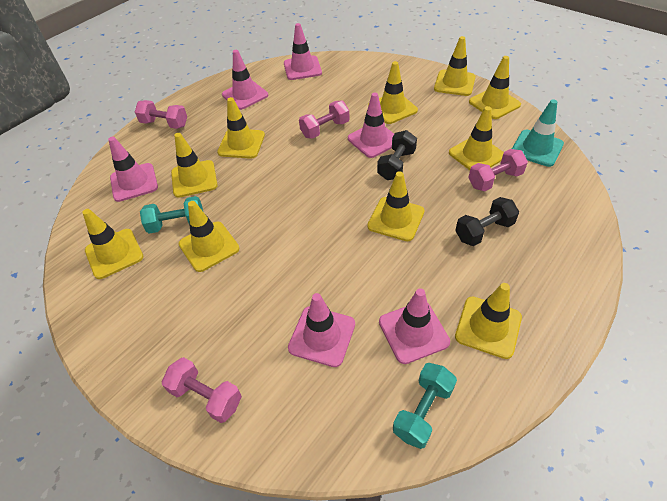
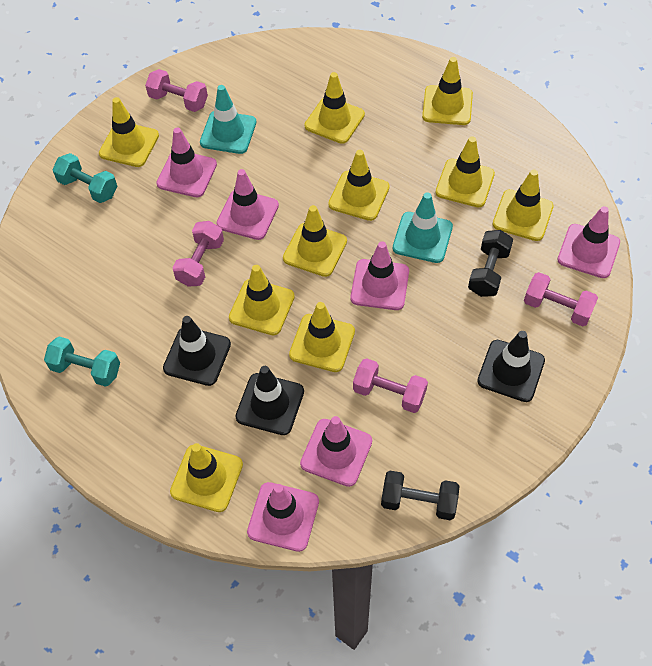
black traffic cone: none = 0 -> [163,316,231,386] [235,366,304,435] [477,331,545,402] = 3
turquoise traffic cone: [512,99,564,167] = 1 -> [200,85,256,154] [393,192,453,263] = 2

